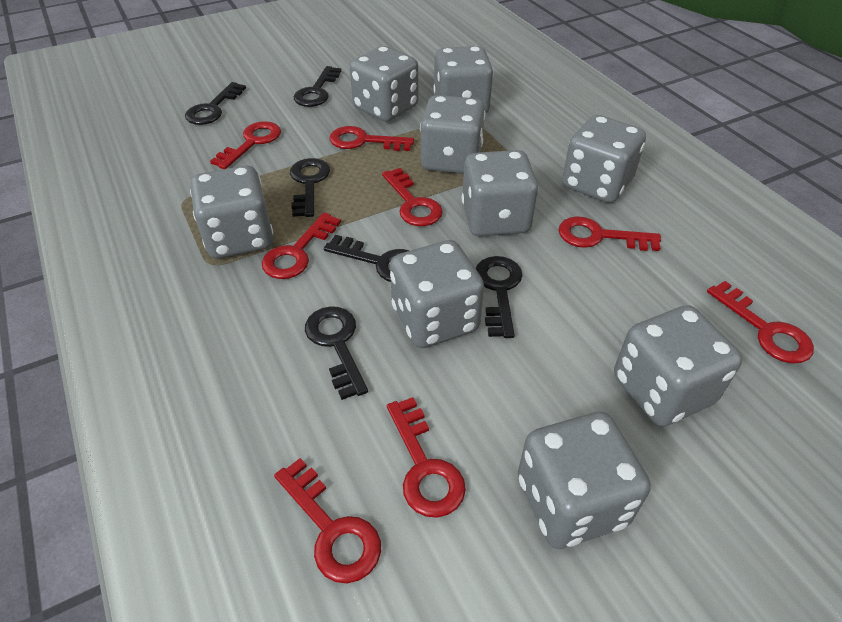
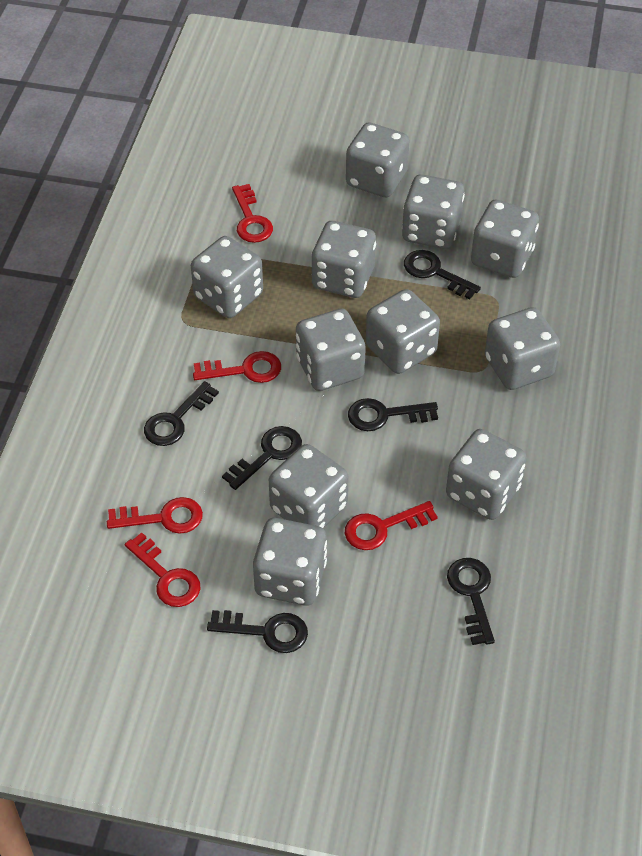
grey dice: [190,165,273,259] [350,46,418,122] [390,240,484,348] [420,95,485,174] [433,46,493,113] [462,150,538,236] [518,412,651,549] [562,115,646,203] [614,305,743,427] = 9 -> [191,236,263,318] [253,518,327,606] [269,444,349,528] [296,309,366,391] [311,221,376,298] [346,122,410,198] [366,289,440,374] [402,174,465,249] [446,429,527,520] [471,200,539,278] [485,307,560,390] = 11
red key: [210,121,281,169] [262,212,341,279] [274,458,381,583] [330,126,414,151] [382,168,443,226] [387,397,466,518] [558,216,661,251] [707,281,814,364] = 8 -> [107,497,203,534] [125,532,200,607] [193,351,281,383] [232,184,273,243] [345,501,438,550] = 5

